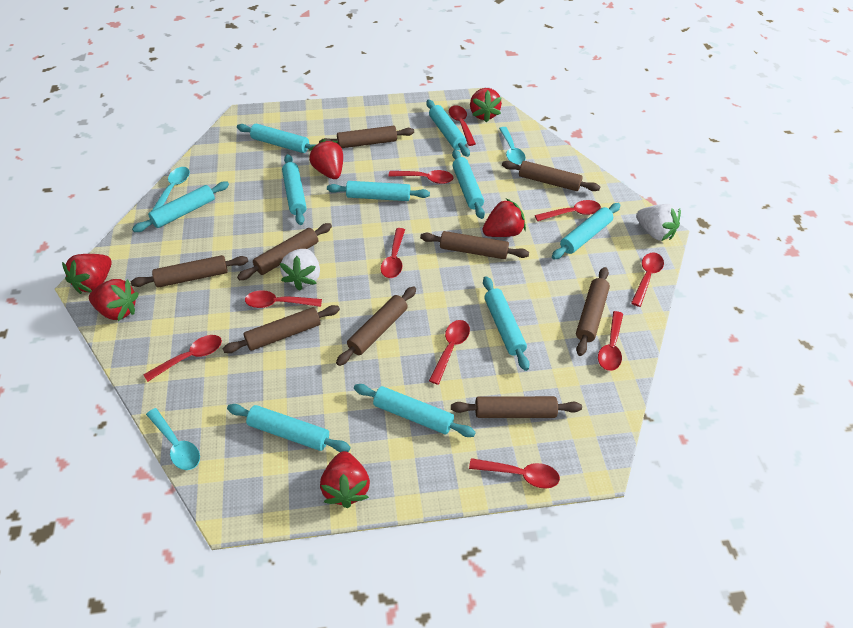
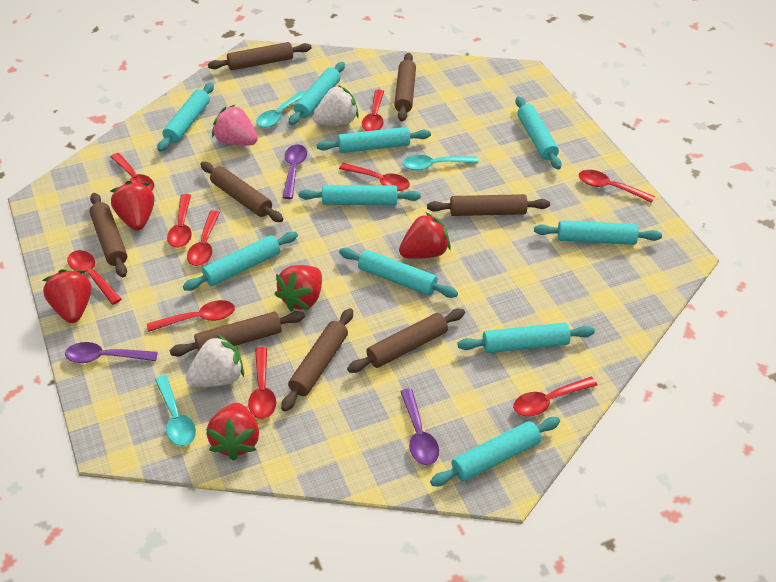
brown rolling pin: [131,255,248,288] [222,305,340,353] [237,223,332,280] [319,126,414,148] [336,287,416,366] [420,231,529,259] [451,396,582,418] [502,161,600,191] [576,267,610,356] = 9 -> [89,193,127,277] [170,311,305,357] [200,162,283,222] [208,42,312,70] [281,308,353,411] [347,309,465,373] [394,53,416,121] [427,194,550,216] = 8
pink strawberry: none = 0 -> [212,105,258,146] = 1
purple spoon: none = 0 -> [65,342,158,363] [282,144,307,199] [400,389,439,465] = 3
red strawberry: [62,254,112,294] [89,279,139,321] [309,139,343,179] [320,451,370,508] [470,88,502,123] [483,198,526,237] = 6 -> [42,269,91,323] [111,181,154,231] [206,403,259,460] [275,265,322,312] [399,213,451,259] = 5

